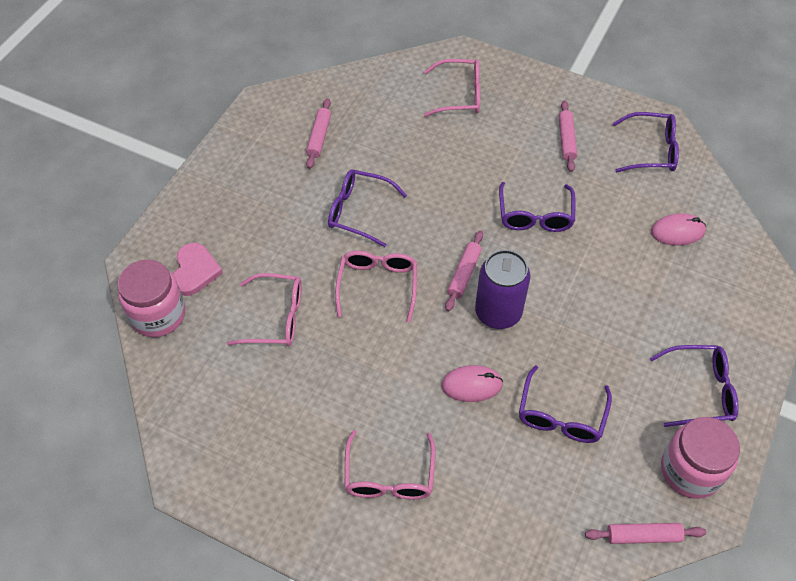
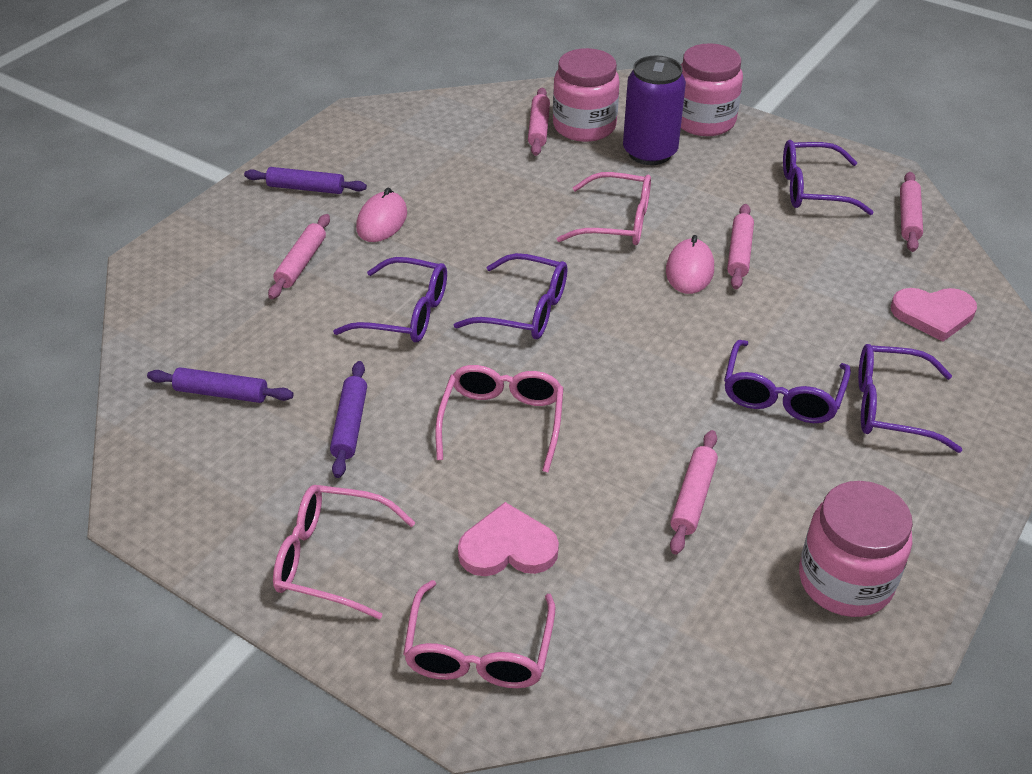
pink heart: [173,243,223,296] = 1 -> [458,502,559,576] [891,288,977,341] = 2
pink jar: [118,260,186,337] [661,417,740,499] = 2 -> [553,48,620,142] [681,43,743,136] [799,481,913,617] = 3
pink rolling pin: [306,98,331,169] [445,230,483,311] [559,100,577,172] [585,523,706,544] = 4 -> [268,214,330,299] [528,88,550,156] [670,430,718,555] [727,204,754,289] [900,172,923,252] = 5
purple rolling pin: none = 0 -> [147,367,294,403] [244,167,367,194] [330,361,367,478] = 3

